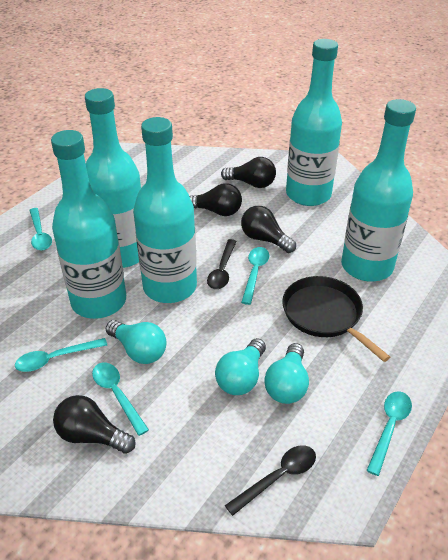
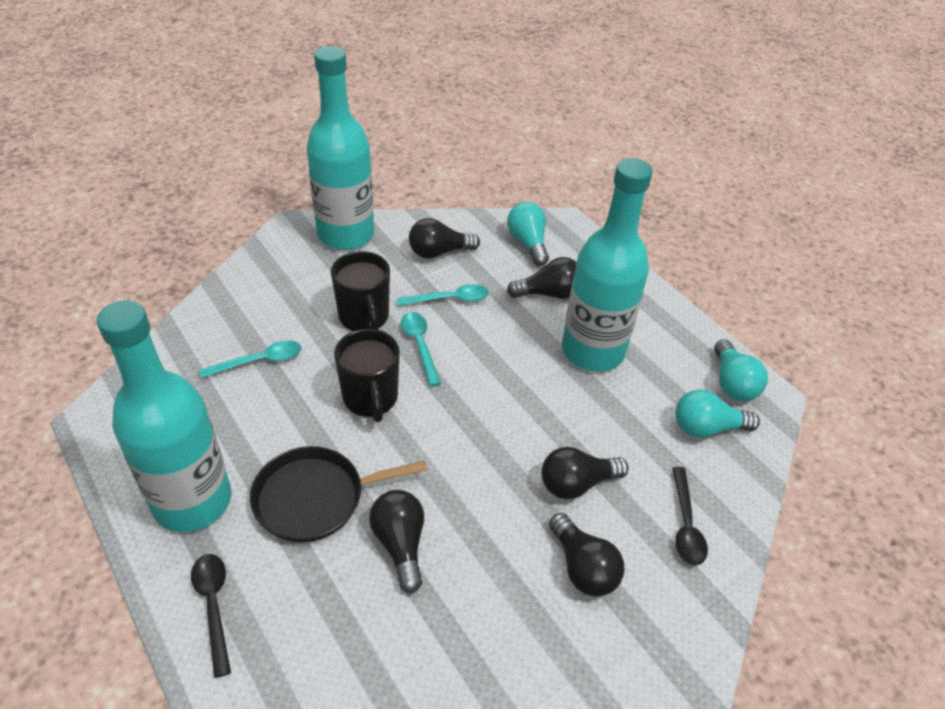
black light bulb: [53,395,136,454] [190,183,242,216] [221,157,276,188] [241,206,296,253] = 4 -> [369,490,424,593] [409,218,480,259] [507,257,577,299] [541,447,629,499] [549,513,624,597] = 5
black mug: none = 0 -> [331,251,390,331] [334,329,400,422] = 2
turquoise bottle: [51,130,126,319] [85,88,141,268] [133,117,197,303] [286,39,342,206] [341,99,416,282] = 5 -> [97,300,231,532] [307,46,374,250] [562,158,653,372] = 3
turquoise spoon: [15,338,107,372] [29,208,52,251] [92,363,149,436] [241,247,269,305] [366,391,412,476] = 5 -> [199,340,301,378] [397,284,489,306] [401,312,441,386] = 3

